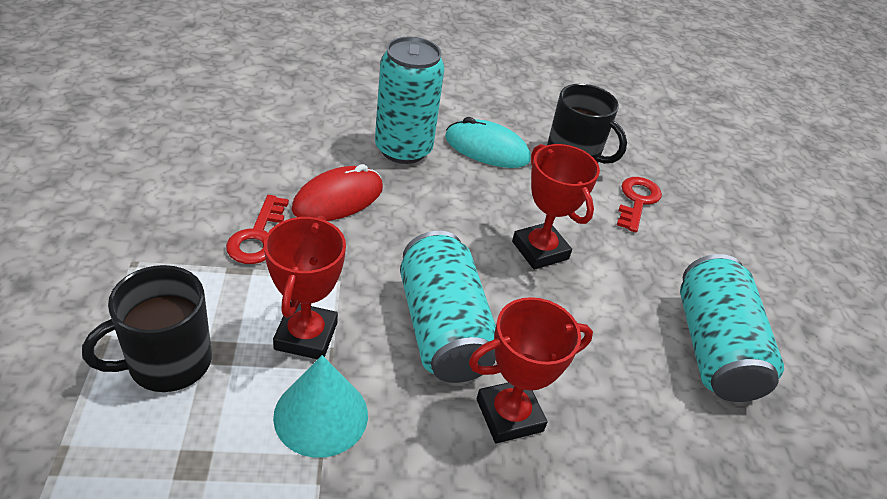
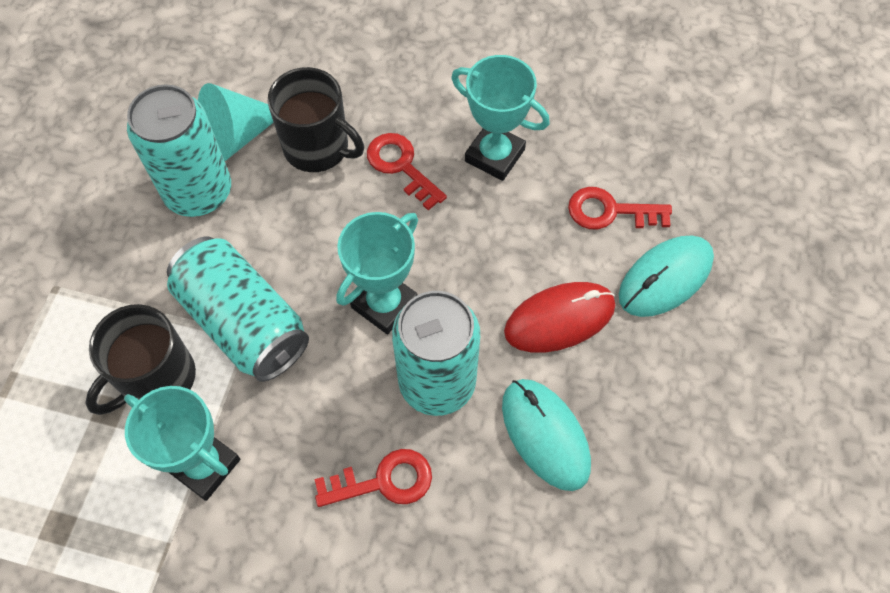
red key: [226,195,289,264] [617,177,662,233] = 2 -> [315,449,432,507] [367,133,447,210] [568,187,672,229] = 3
red trophy: [264,216,346,359] [469,297,593,443] [512,144,600,270] = 3 -> none = 0
turquoise mouse: [445,117,531,168] = 1 -> [502,379,591,491] [619,236,714,317] = 2
turquoise trophy: none = 0 -> [124,386,240,501] [336,212,418,334] [451,55,550,181] = 3

